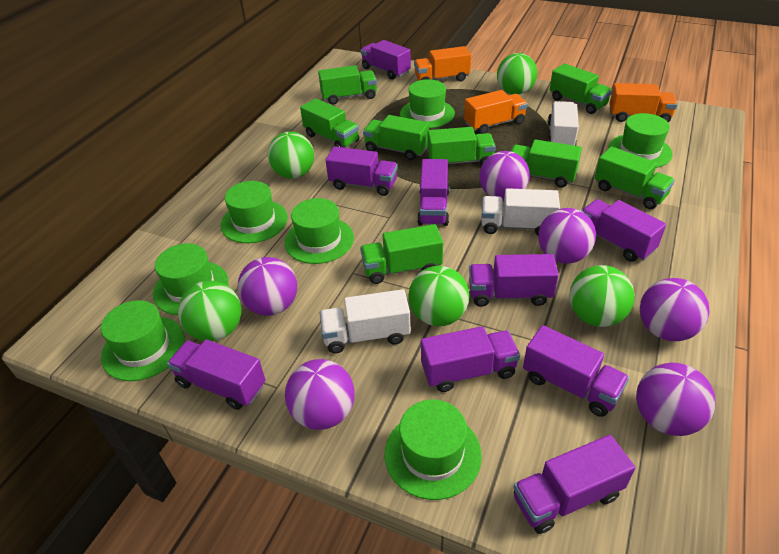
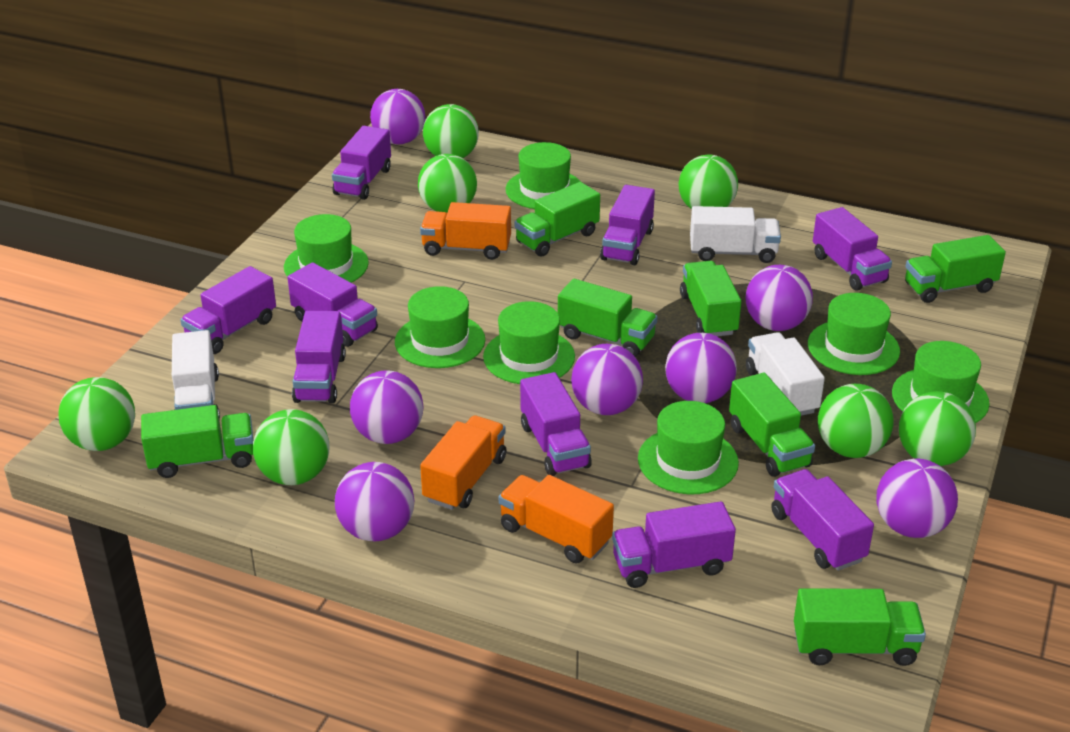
green ball: [178,281,241,341] [268,132,314,179] [408,266,469,326] [497,53,537,95] [569,265,635,327] = 5 -> [58,377,135,451] [253,409,330,485] [418,154,477,213] [423,104,479,158] [679,155,738,209] [818,384,894,458] [899,391,976,466] = 7
green truck: [300,98,359,148] [318,65,377,105] [360,224,443,284] [363,115,429,160] [428,127,496,166] [511,139,582,188] [550,64,612,114] [595,146,675,209] = 8 -> [141,405,253,478] [515,182,600,257] [558,279,657,357] [680,261,741,336] [729,373,815,477] [794,588,926,666] [905,235,1006,303] = 7
purple ball: [238,257,297,316] [285,359,355,430] [480,151,530,201] [538,208,596,264] [636,363,716,436] [640,278,710,341] = 6 -> [335,462,414,541] [350,370,423,444] [370,89,426,144] [571,344,643,415] [665,333,737,403] [746,265,813,331] [876,459,958,538] = 7

